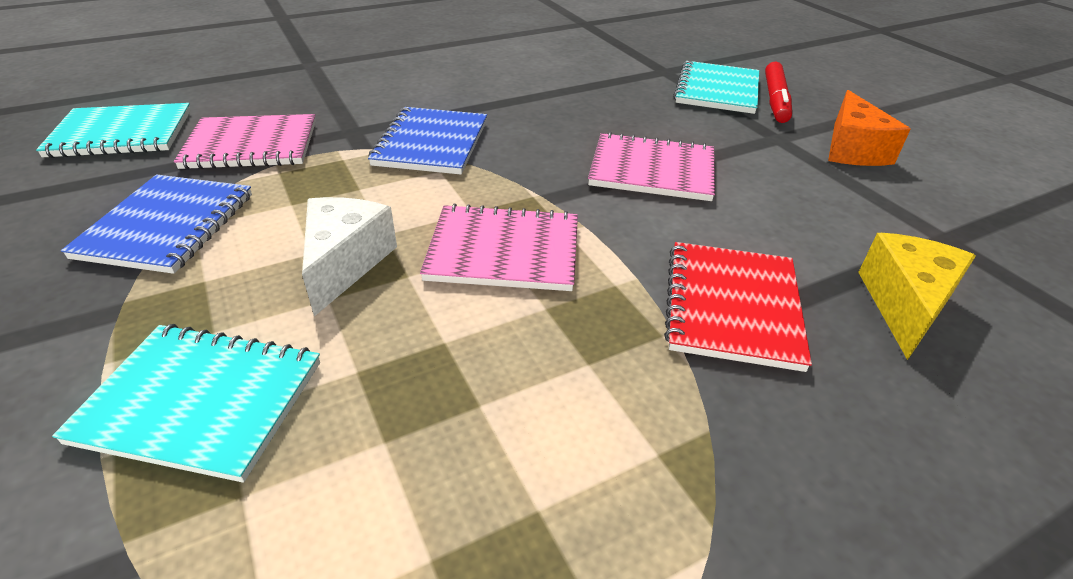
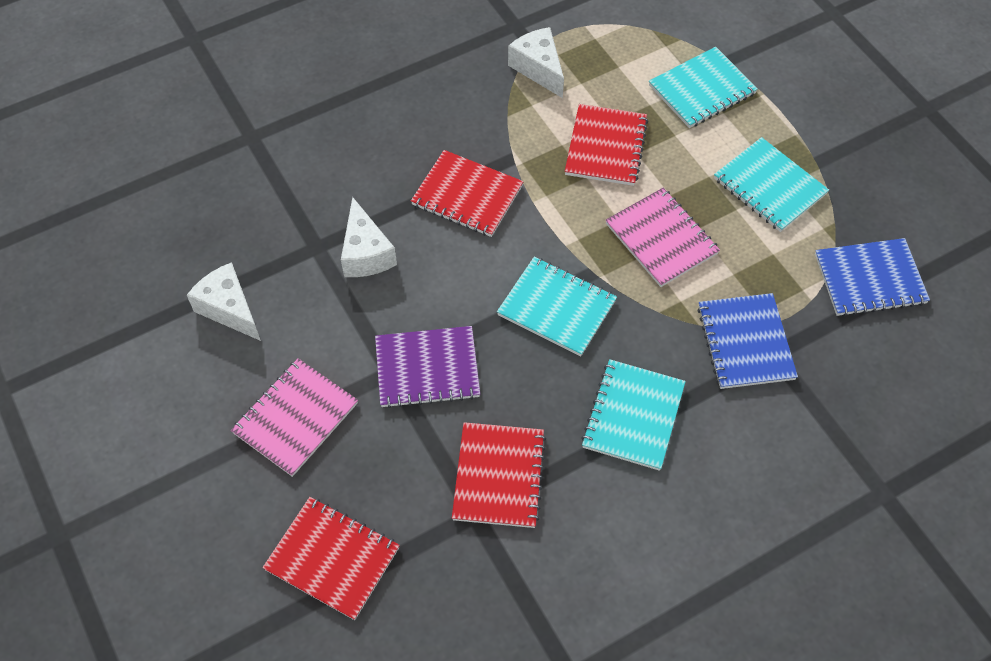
orange cheese: [828,90,911,166] = 1 -> none = 0
pink notebook: [174,114,316,170] [420,204,578,291] [588,132,715,201] = 3 -> [231,358,358,477] [606,188,720,287] = 2
purple notebook: none = 0 -> [375,326,480,408] = 1
red marker: [765,62,792,123] = 1 -> none = 0
red notebook: [664,242,812,372] = 1 -> [262,497,400,620] [411,150,524,237] [452,422,546,528] [565,104,648,186] = 4
turquoise notebook: [36,103,191,158] [52,324,320,483] [674,61,759,114] = 3 -> [497,257,617,356] [581,359,686,471] [649,47,758,128] [714,137,829,232] = 4
white cheese: [302,197,397,316] = 1 -> [187,262,261,341] [341,197,397,277] [508,27,564,98] = 3
yellow cheese: [858,233,976,360] = 1 -> none = 0

